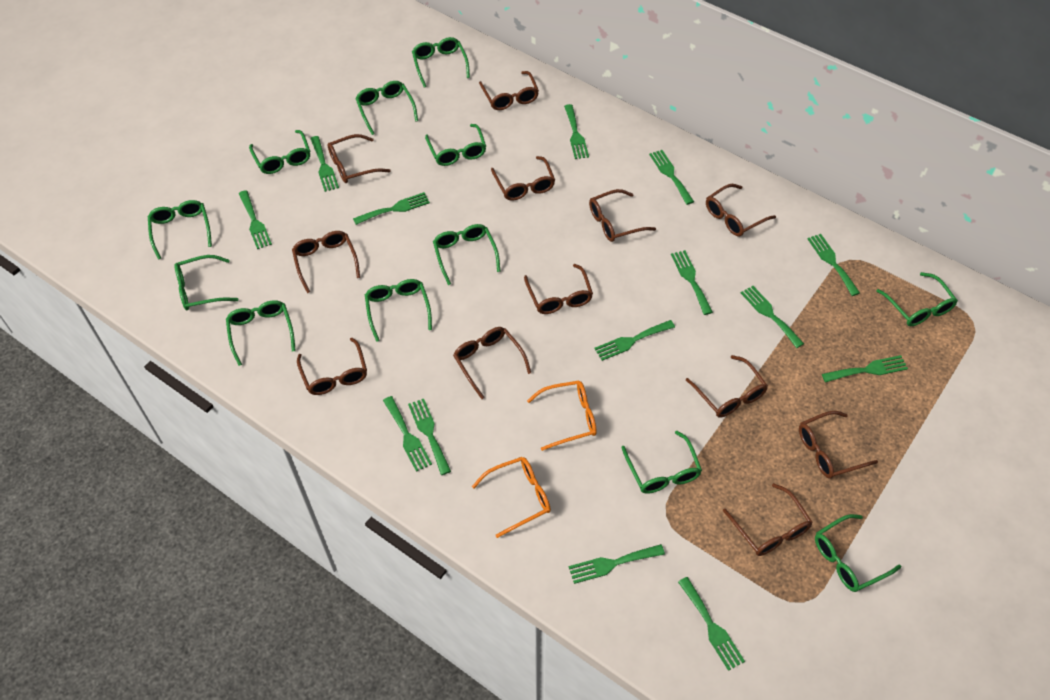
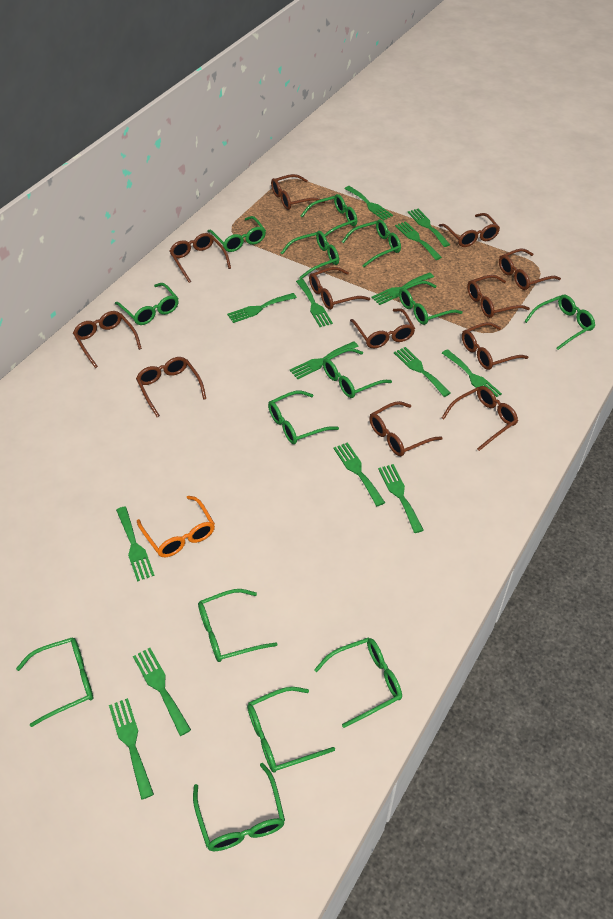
green glasses: [148,200,212,260] [174,255,238,311] [226,300,296,366] [249,130,310,174] [355,81,418,135] [365,279,432,342] [412,37,470,88] [425,124,486,166] [433,224,501,285] [621,431,702,494] [815,514,901,592] [876,272,958,326] = 12 -> [16,637,93,727] [115,283,179,325] [193,763,285,851] [198,589,277,662] [207,216,266,252] [247,687,335,772] [268,391,339,444] [281,231,339,279] [301,194,357,237] [314,638,402,728] [323,348,392,398] [342,219,401,267] [399,281,463,325] [524,295,595,350] = 14
orange glasses: [472,457,551,538] [527,380,597,451] = 2 -> [137,496,215,557] = 1

